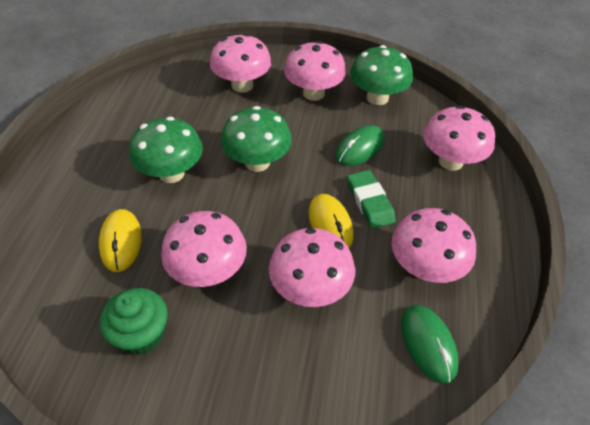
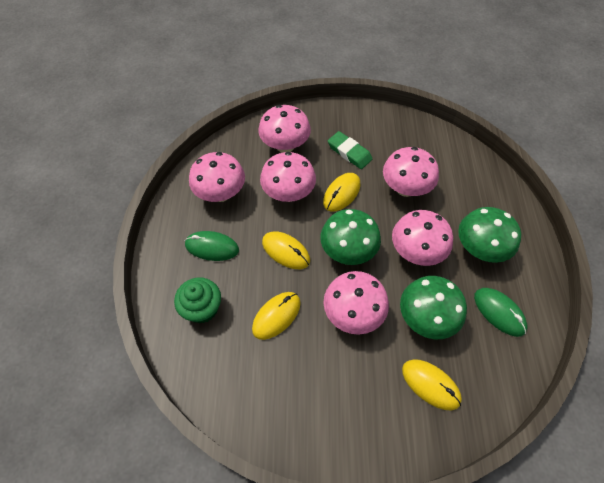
yellow mouse: [99,209,142,272] [308,194,354,248] = 2 -> [252,292,301,340] [262,231,310,269] [323,173,361,212] [402,359,462,411] = 4

